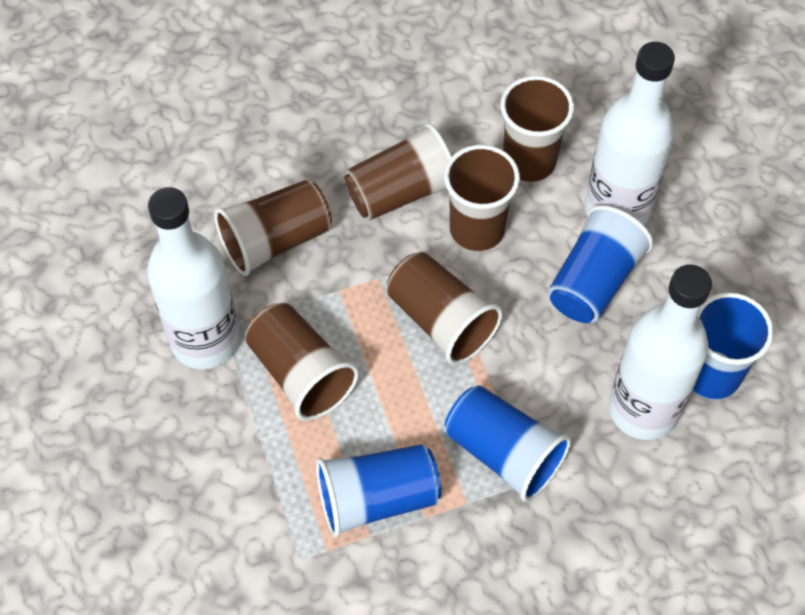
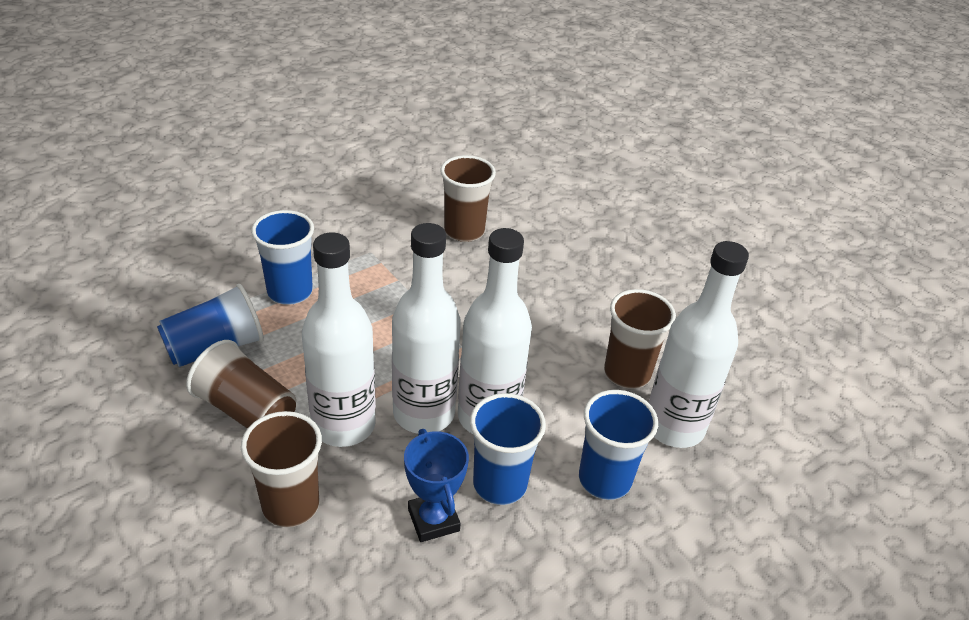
blue trophy: none = 0 -> [404,429,469,542] = 1
brown cup: [214,180,332,276] [245,303,359,421] [344,123,452,220] [386,252,503,365] [444,145,520,252] [500,76,574,183] = 6 -> [186,340,296,429] [241,411,322,527] [440,155,496,242] [604,289,676,389] = 4
white bottle: [147,187,240,369] [585,42,675,225] [609,265,712,440] = 3 -> [302,232,376,447] [392,223,461,434] [458,228,532,435] [649,241,749,448] = 4

